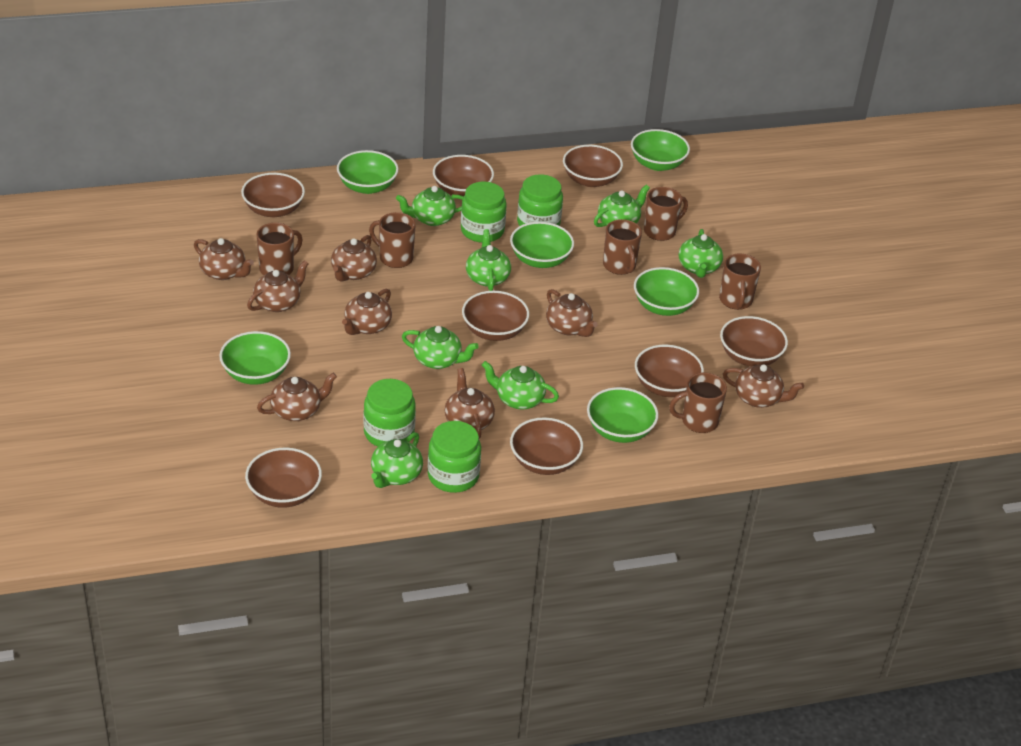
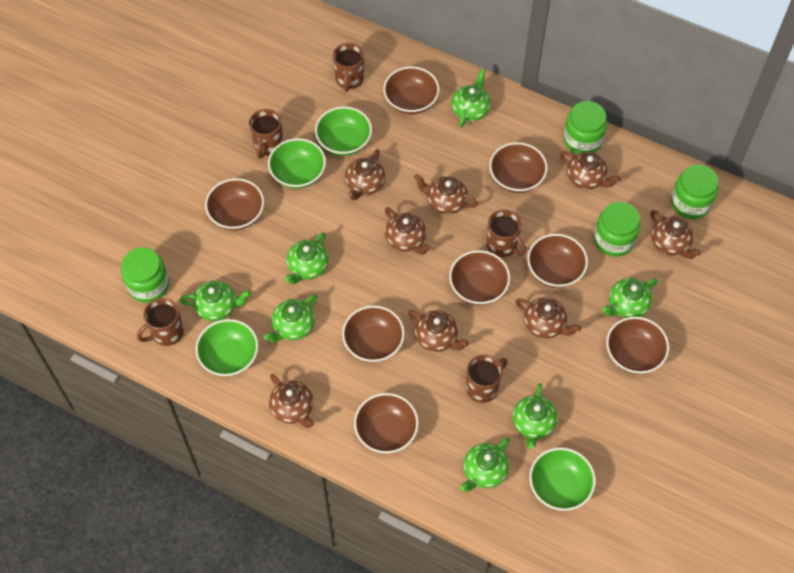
brown mug: [256,223,303,275] [369,212,416,268] [603,219,642,275] [644,187,688,241] [669,373,727,433] [719,254,761,310] = 6 -> [137,298,184,346] [249,109,283,159] [333,43,364,92] [466,354,508,403] [487,209,526,257] = 5
green bowl: [219,331,291,385] [337,150,398,194] [510,222,574,268] [587,387,658,443] [631,129,690,171] [634,267,699,316] = 6 -> [195,319,258,376] [268,138,326,189] [315,107,372,156] [529,447,596,511] = 4

